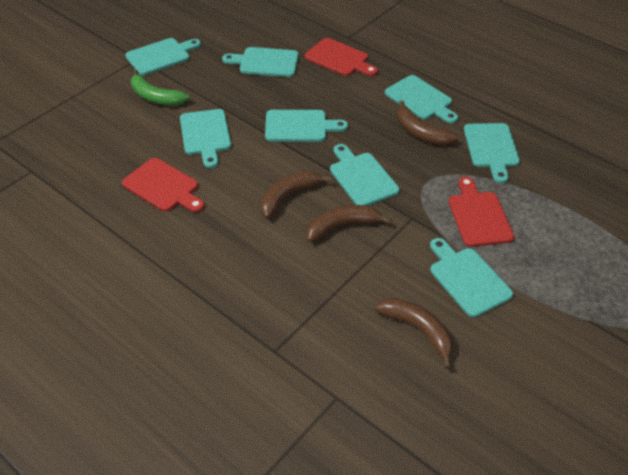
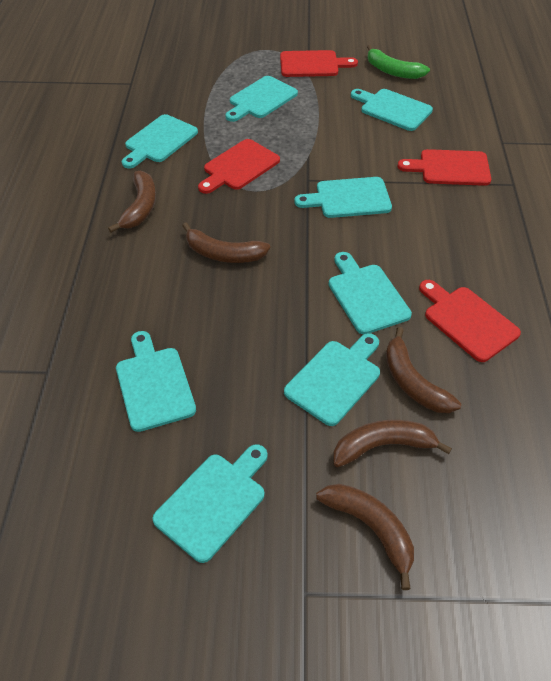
brown banana: [261,171,331,218] [307,205,392,242] [375,298,453,369] [397,101,458,145] = 4 -> [108,171,156,233] [182,222,270,263] [316,484,414,590] [333,420,452,467] [386,327,461,413] = 5
red cutting board: [122,158,204,212] [305,38,378,76] [448,177,515,247] = 3 -> [198,139,280,194] [280,50,358,77] [397,149,491,186] [419,280,521,362] = 4

